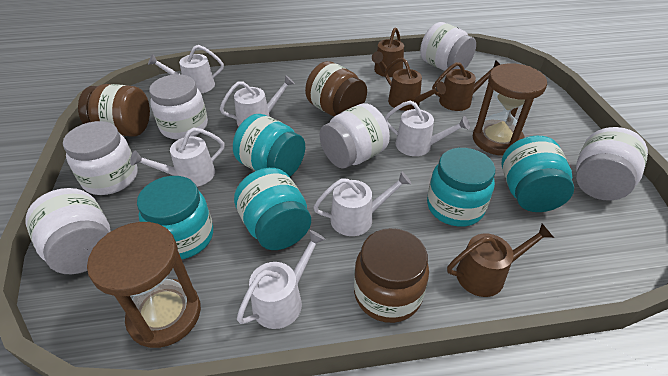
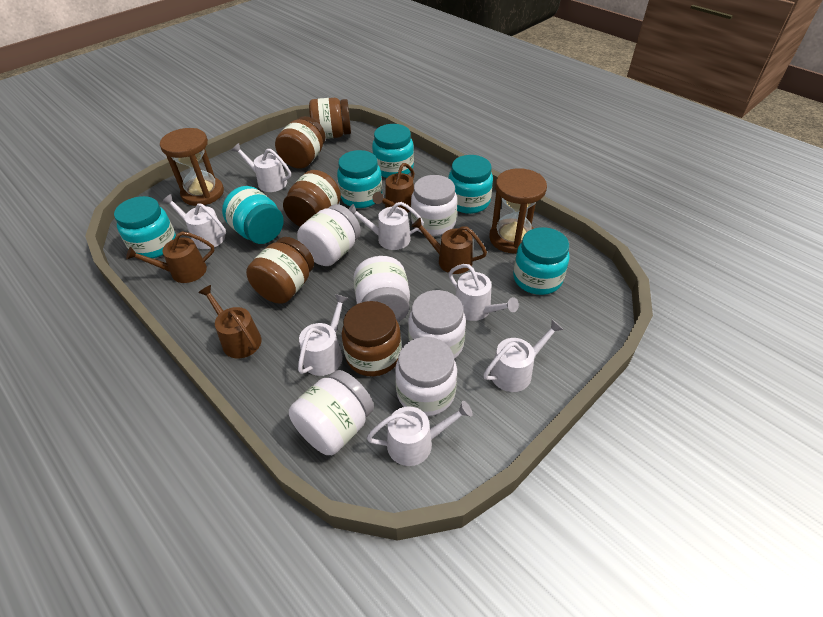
brown jar: [78,84,150,137] [305,61,367,116] [354,228,429,323] = 3 -> [246,237,314,303] [275,116,325,169] [283,170,341,227] [309,98,351,139] [342,301,401,376] = 5
turquoise jar: [137,176,213,259] [233,114,305,177] [234,168,311,250] [427,148,495,227] [502,136,574,212] = 5 -> [114,196,176,258] [222,186,284,244] [337,150,382,208] [372,124,414,178] [448,155,493,214] [513,227,570,295] = 6
white watering can: [130,128,224,187] [148,45,224,94] [220,75,295,127] [237,230,325,329] [313,171,411,236] [385,100,470,156] = 6 -> [162,194,226,249] [231,143,291,192] [298,294,349,376] [349,202,424,250] [367,401,473,466] [449,264,519,321] [483,320,564,392] = 7

